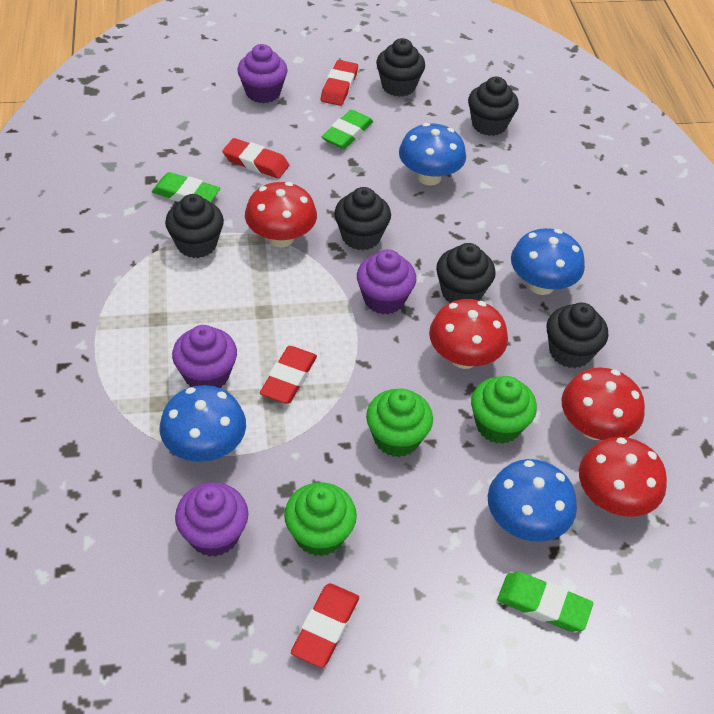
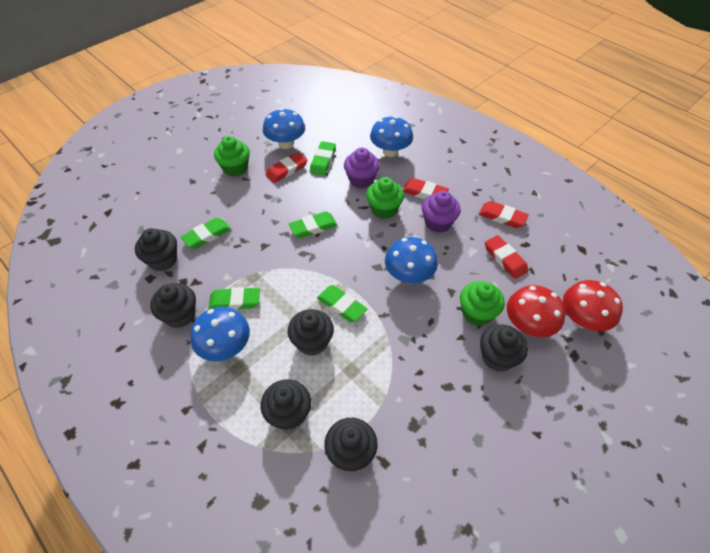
green eraser: [152,172,220,202] [322,110,373,149] [497,572,593,632] = 3 -> [181,218,231,249] [208,287,260,310] [289,211,338,238] [310,141,336,176] [317,285,367,322] = 5
purple cupcake: [172,325,237,388] [175,482,248,557] [237,44,288,103] [357,249,416,314] = 4 -> [344,147,380,189] [422,191,461,233] = 2
red mushroom: [245,182,317,248] [429,299,508,369] [562,368,645,440] [579,437,667,517] = 4 -> [507,285,565,337] [563,280,623,331] = 2

